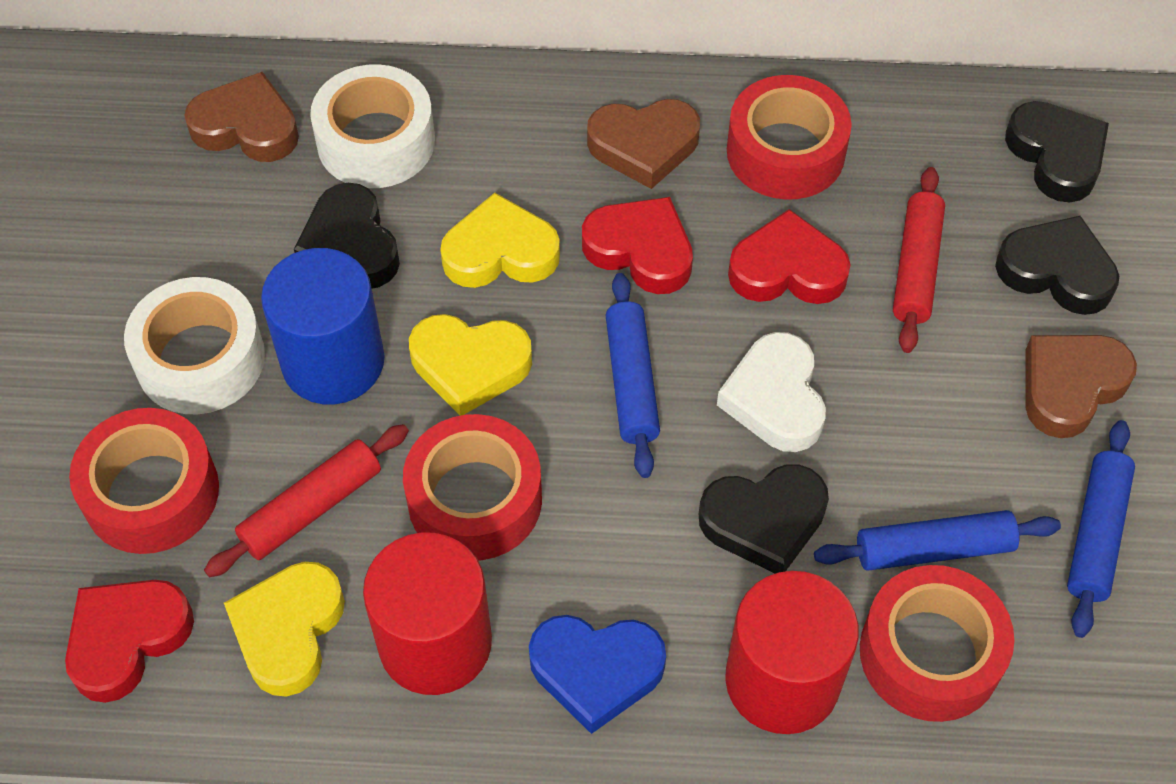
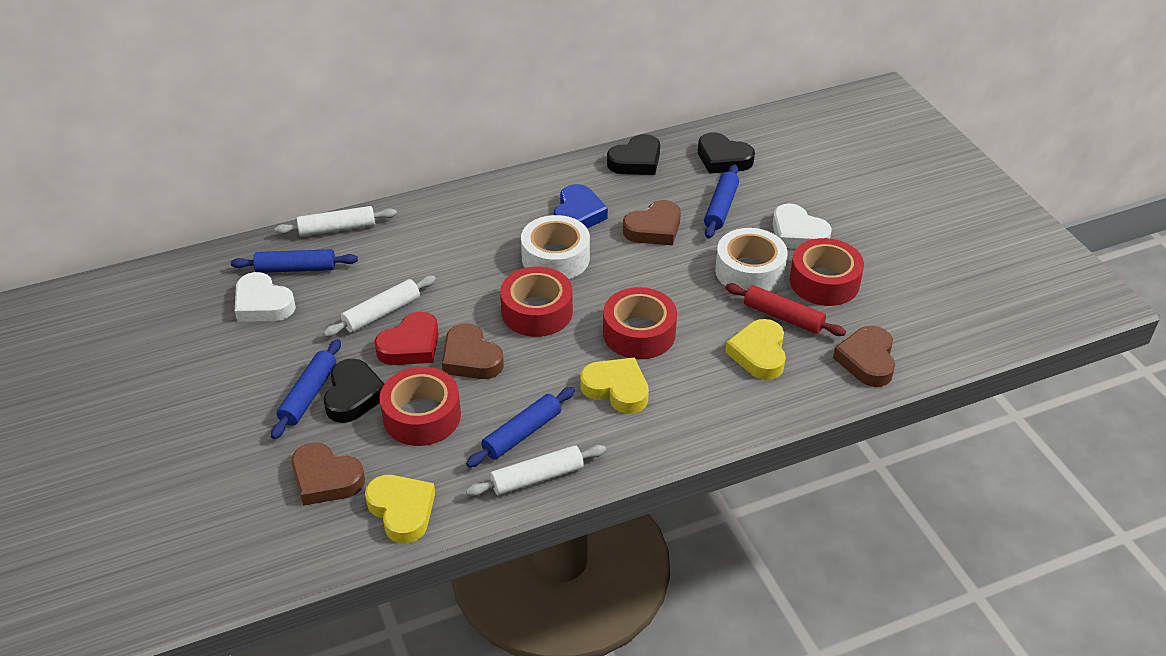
black heart: [294,183,400,288] [699,464,829,574] [995,216,1119,315] [1005,101,1109,202] = 4 -> [324,359,384,423] [607,134,660,175] [698,132,755,174] = 3
blue cylinder: [261,248,385,405] = 1 -> none = 0
blue rolling pin: [605,273,660,478] [814,510,1061,571] [1067,420,1135,638] = 3 -> [231,249,358,273] [271,339,341,439] [466,387,575,467] [704,164,739,239] = 4
brown heart: [184,72,299,162] [587,99,700,189] [1025,335,1137,438] = 3 -> [291,442,365,506] [442,323,504,379] [623,200,681,245] [833,326,895,387] = 4
red cylinder: [363,532,492,695] [725,571,859,734] = 2 -> none = 0
red heart: [65,580,194,703] [582,197,693,294] [728,209,851,304] = 3 -> [374,312,439,365] = 1
red rolling pin: [204,424,409,578] [893,167,945,353] = 2 -> [725,283,846,336] = 1
white heart: [717,332,826,452] = 1 -> [235,272,296,322] [772,203,832,249] = 2
white rolling pin: none = 0 -> [274,206,397,237] [323,276,436,337] [466,445,606,496] = 3

